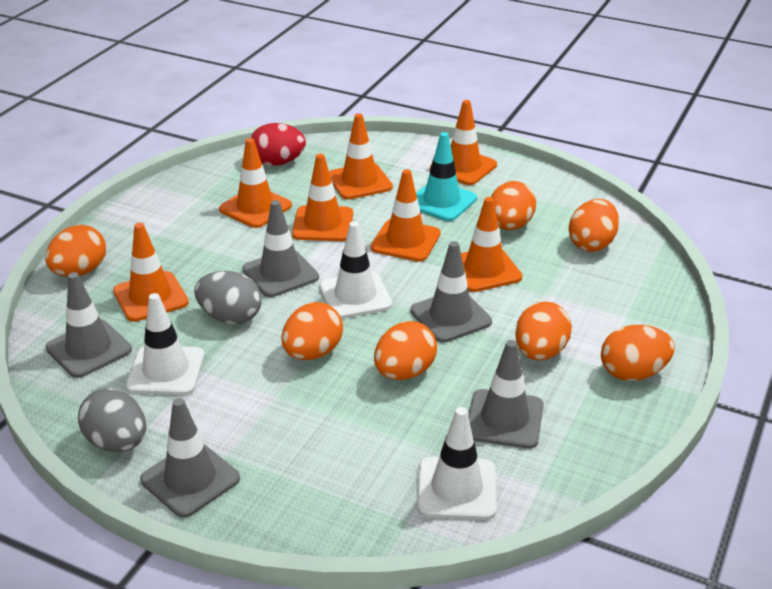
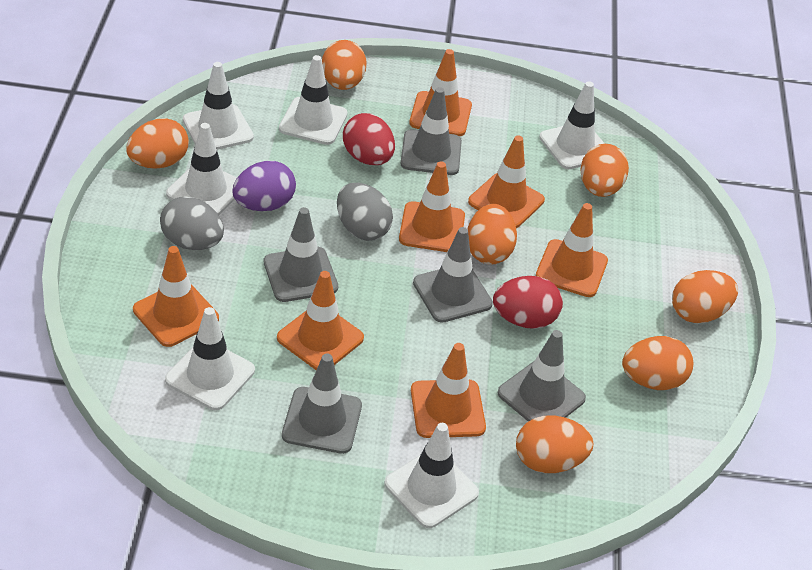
purple egg: none = 0 -> [232,161,296,211] = 1
red egg: [251,123,306,166] = 1 -> [343,113,395,165] [493,276,563,329] = 2
turquoise traffic cone: [416,132,477,221] = 1 -> none = 0
white traffic cone: [126,293,205,395] [319,221,392,319] [417,407,497,520] = 3 -> [165,307,255,410] [166,123,237,215] [183,62,254,150] [279,55,347,145] [384,423,479,528] [539,81,605,169] = 6

